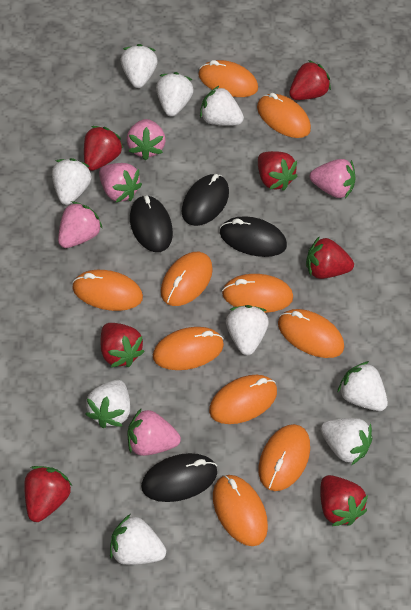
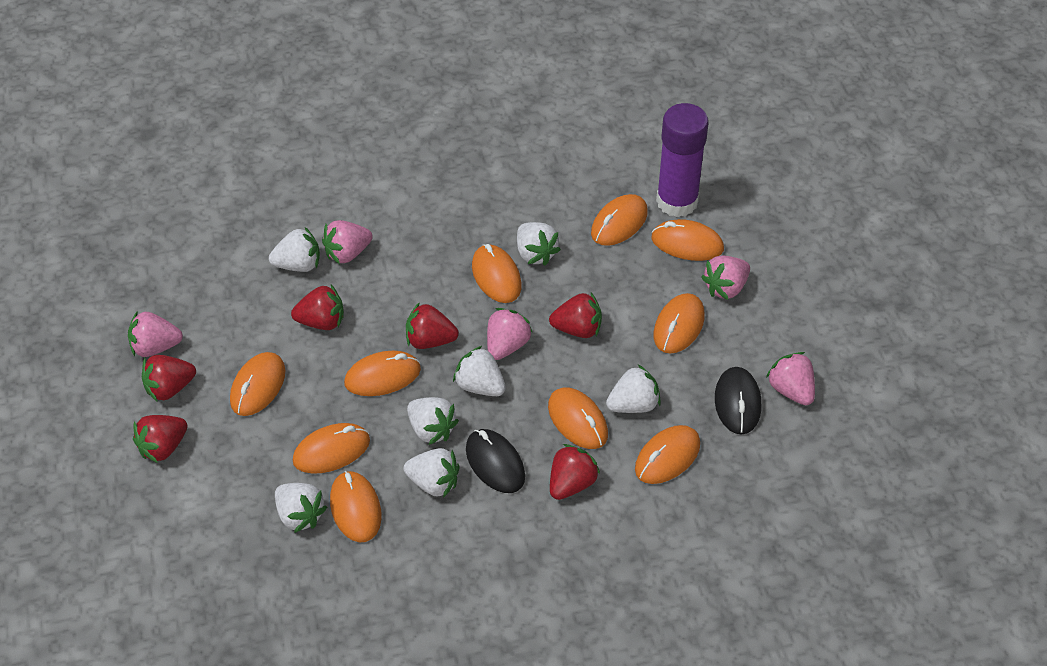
black mouse: [130,195,173,252] [141,453,217,502] [182,174,229,226] [220,216,287,257] = 4 -> [466,429,525,493] [715,367,761,435] = 2
purple glue stick: none = 0 -> [656,103,709,217] = 1
red strawberry: [24,466,72,522] [84,126,123,171] [101,323,145,367] [258,151,298,191] [289,60,331,100] [306,236,354,279] [320,475,368,526] = 7 -> [133,415,188,463] [142,355,196,402] [291,285,344,330] [406,302,459,349] [549,293,602,338] [550,444,600,500] = 6
white strawberry: [52,158,92,205] [85,380,130,428] [110,514,166,565] [120,44,158,88] [156,72,194,117] [200,86,244,126] [226,305,269,355] [320,418,372,465] [337,361,388,411] = 9 -> [269,227,320,272] [275,483,327,533] [404,448,460,498] [407,397,459,445] [453,346,506,396] [517,222,561,266] [606,365,661,413] = 7

